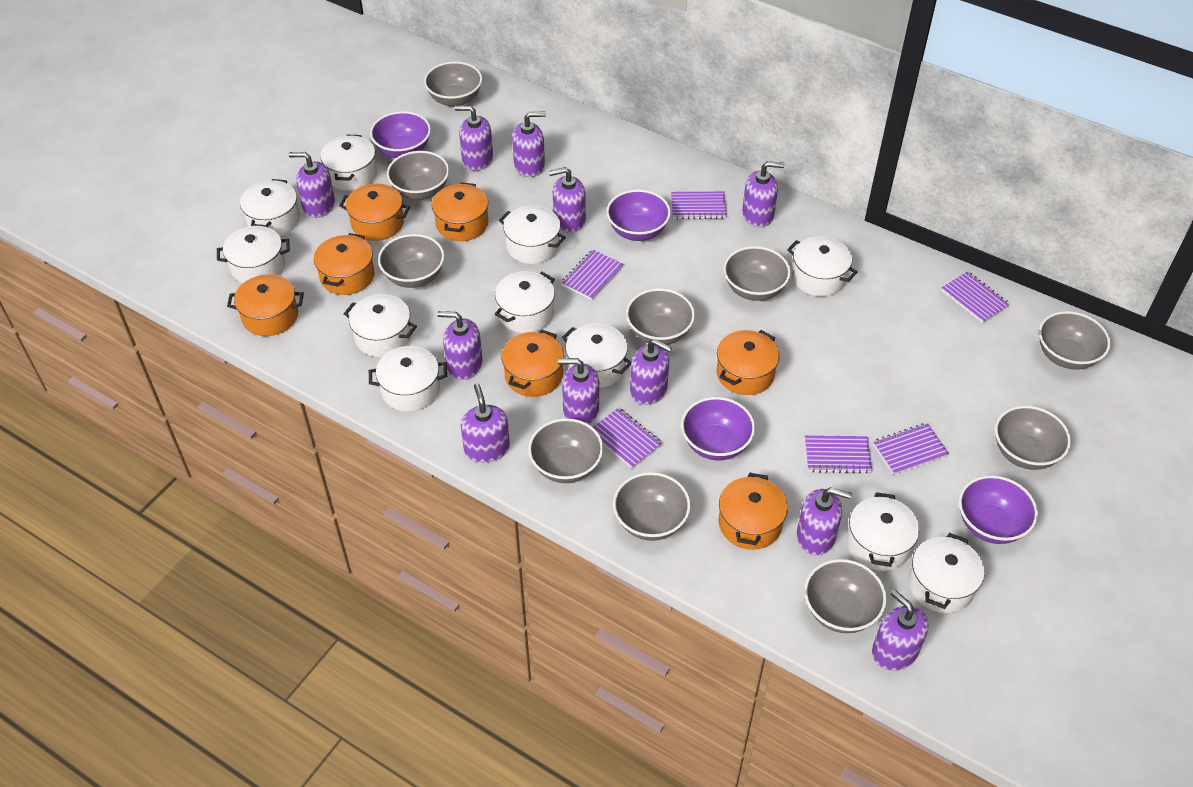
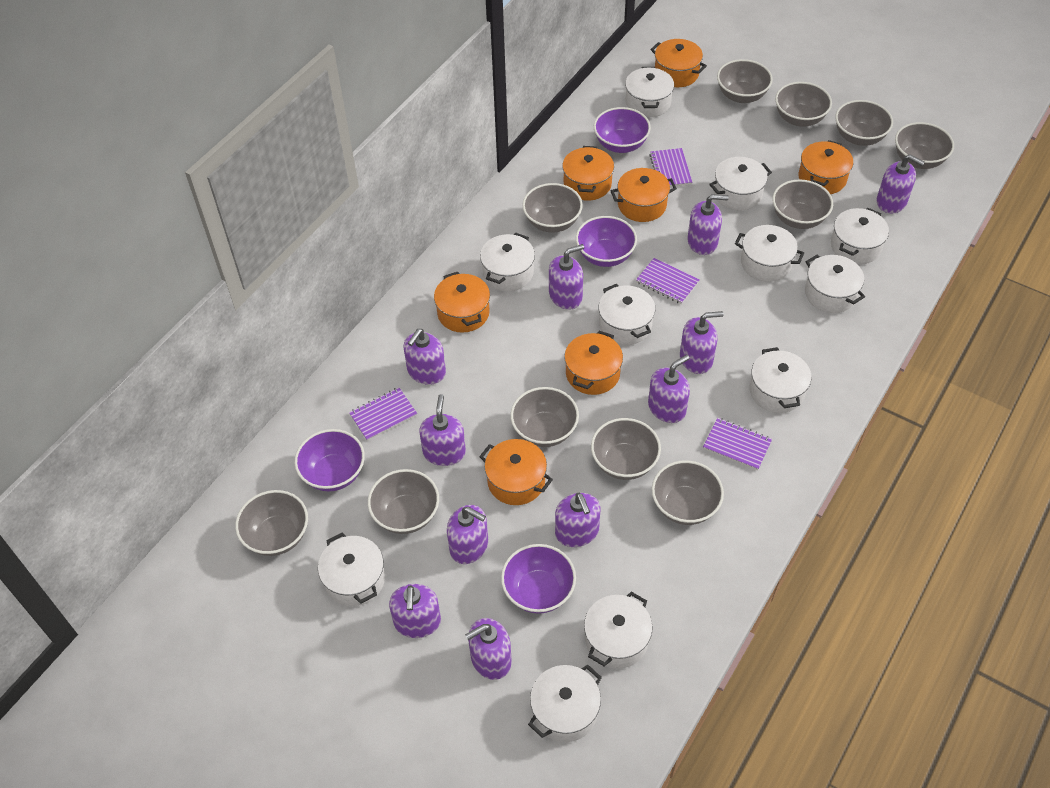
grey bowl: [378,234,445,288] [387,151,449,200] [424,62,482,107] [528,418,603,483] [613,472,691,541] [626,288,695,345] [724,246,791,301] [804,559,887,633] [995,406,1071,470] [1039,311,1111,370] = 10 -> [235,490,308,556] [368,469,439,534] [510,387,579,447] [522,183,583,233] [591,418,661,480] [652,461,724,525] [717,59,773,103] [772,180,833,229] [775,82,832,127] [835,100,893,146] [895,122,954,169] = 11
purple notebook: [561,250,624,300] [593,408,662,469] [671,191,727,219] [805,435,872,473] [873,423,949,475] [941,271,1010,323] = 6 -> [349,387,417,441] [636,258,700,304] [649,148,692,187] [703,418,772,470] = 4

